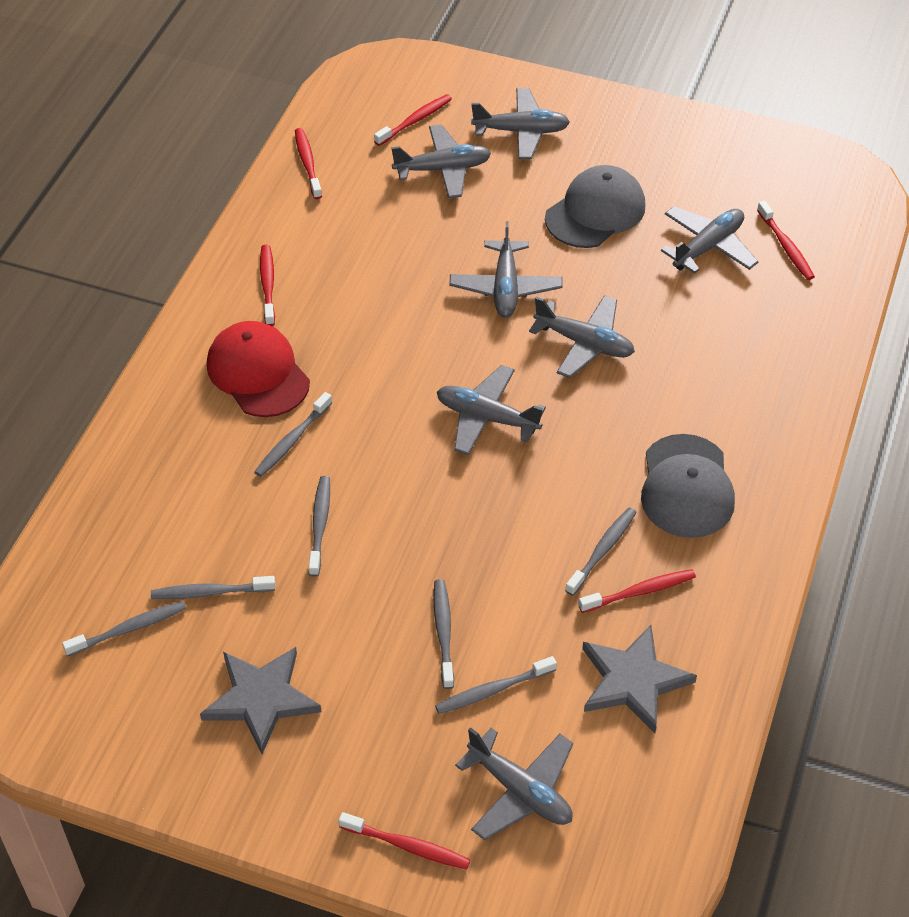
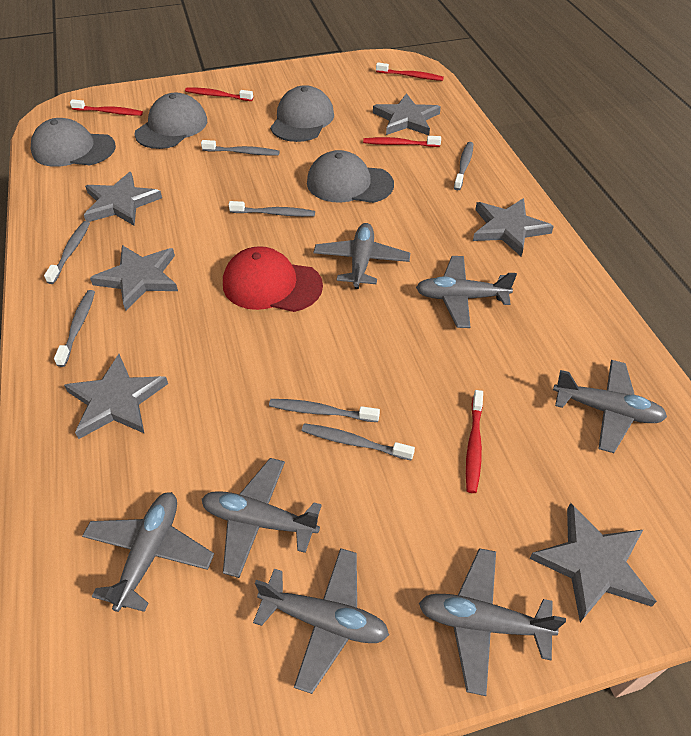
grey cap: [545,165,645,248] [641,434,735,538] = 2 -> [31,118,116,167] [134,93,207,149] [270,85,334,142] [307,150,394,203] = 4
grey star: [200,647,321,754] [582,625,697,733] = 2 -> [64,354,168,439] [84,172,162,225] [90,245,178,311] [373,93,441,135] [473,198,554,256] [529,503,657,622] = 6
red toothbrush: [260,245,275,326] [295,128,322,199] [339,812,470,870] [374,94,452,146] [578,569,696,613] [757,201,815,280] = 6 -> [70,99,143,116] [185,87,253,101] [363,136,441,147] [376,62,444,81] [466,390,483,493] = 5

